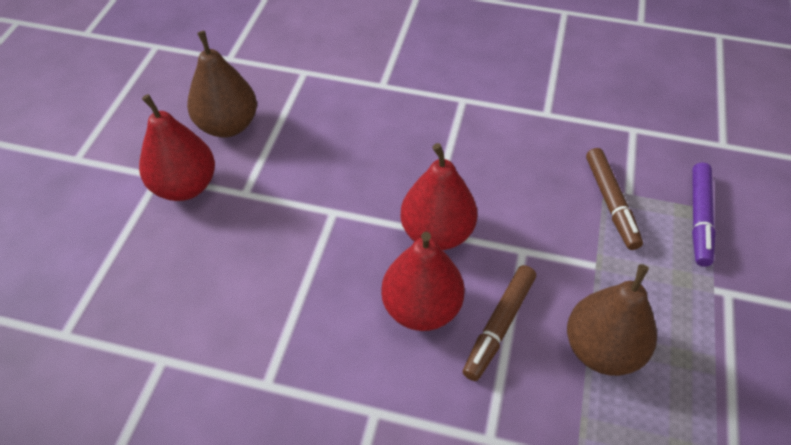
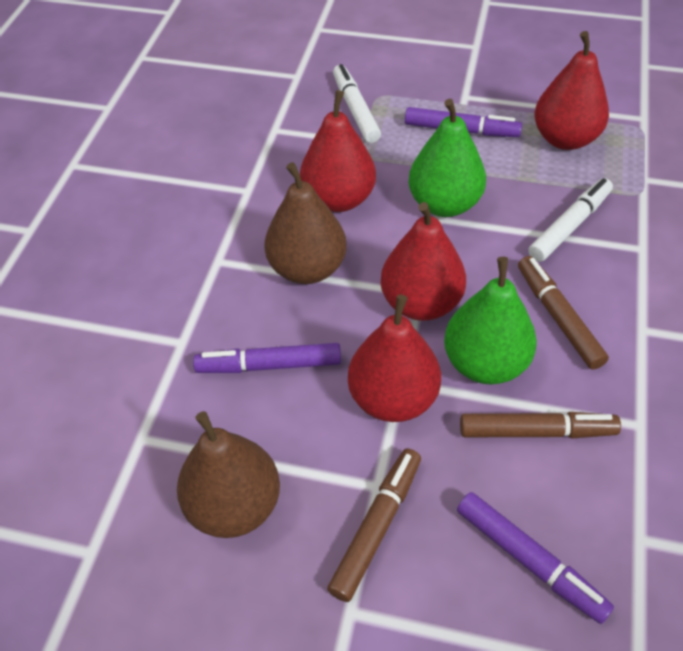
brown marker: [463,265,536,381] [586,148,643,250] = 2 -> [327,449,421,602] [460,412,621,439] [518,256,609,370] = 3
green pear: none = 0 -> [409,99,486,217] [444,257,537,384] = 2
purple marker: [692,163,716,267] = 1 -> [193,343,341,373] [405,107,522,137] [457,492,614,624] = 3
red pear: [139,94,215,201] [381,232,465,331] [400,143,477,250] = 3 -> [300,90,376,212] [348,295,441,422] [381,202,466,321] [534,31,609,150] = 4
white marker: none = 0 -> [333,64,381,143] [528,178,613,262] = 2

